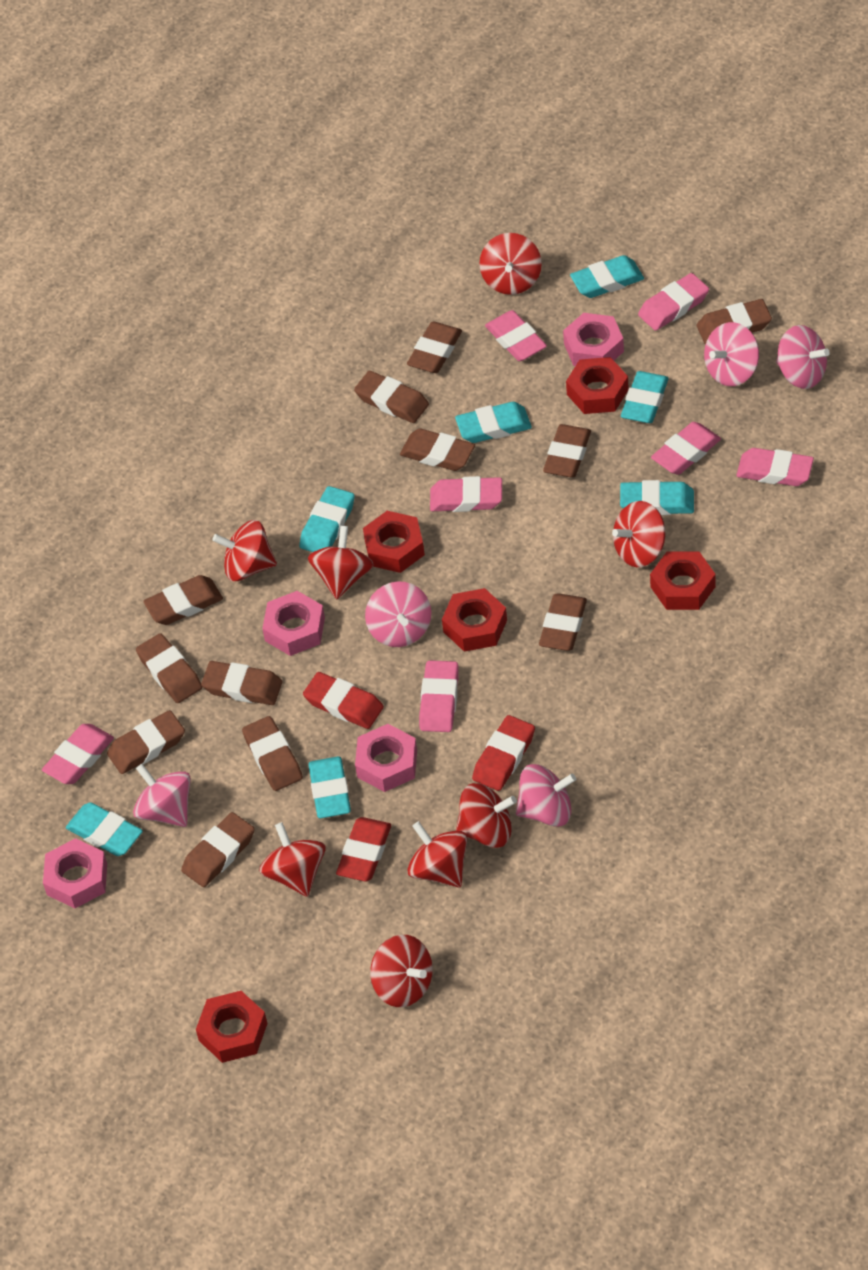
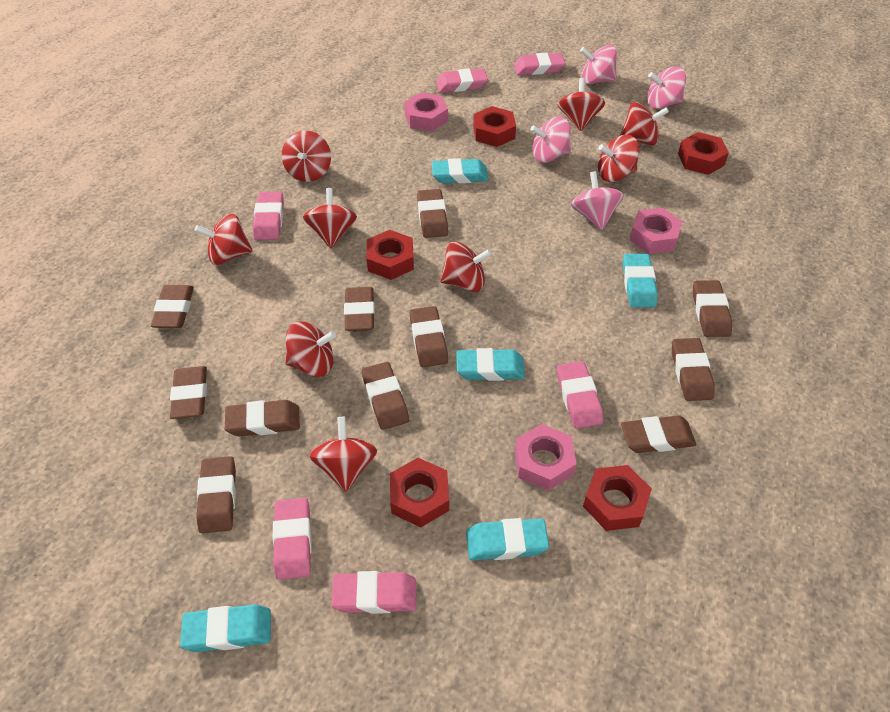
brown eraser: [107,710,185,774] [136,633,202,703] [143,575,223,625] [181,812,255,887] [201,661,283,705] [242,716,303,791] [354,371,429,423] [400,429,475,471] [407,322,462,373] [539,593,587,651] [543,424,591,477] [697,299,772,344] = 12 -> [151,285,194,328] [170,366,207,419] [196,456,236,533] [225,400,300,436] [344,287,375,331] [362,362,409,430] [410,306,448,367] [417,189,448,238] [621,415,696,453] [672,338,715,401] [693,280,732,337] = 11
pink eraser: [42,724,114,784] [419,660,459,732] [430,476,502,512] [485,310,547,361] [638,273,709,331] [651,422,721,475] [736,448,814,486] = 7 -> [253,192,284,240] [273,498,311,580] [331,571,416,614] [436,68,488,93] [514,53,565,75] [557,361,603,428] = 6
pink nut: [43,838,107,908] [262,591,325,656] [355,724,417,792] [563,313,624,366] = 4 -> [404,93,448,132] [515,424,576,491] [629,208,682,254] = 3
pink spinning top: [133,764,191,827] [365,581,431,647] [516,764,576,827] [704,322,759,386] [776,325,830,389] = 5 -> [531,117,571,163] [571,171,624,230] [580,45,617,84] [647,66,686,109] = 4
red eraser: [303,672,384,729] [336,817,391,881] [472,715,535,791] = 3 -> none = 0
red spinning top: [212,520,277,581] [260,822,325,897] [308,526,374,599] [370,935,433,1007] [407,821,468,888] [456,783,517,848] [479,233,542,295] [612,501,665,567] = 8 -> [195,214,253,265] [282,130,331,182] [285,321,336,377] [303,188,357,248] [309,417,377,492] [440,242,492,292] [558,78,605,131] [598,135,640,182] [620,102,669,145] = 9
turquoise eraser: [66,802,143,856] [299,486,355,552] [308,756,351,818] [455,402,532,443] [570,255,644,298] [620,480,694,515] [621,371,669,423] = 7 -> [180,605,271,652] [432,158,488,183] [456,348,525,381] [466,518,549,560] [623,254,658,308] = 5

